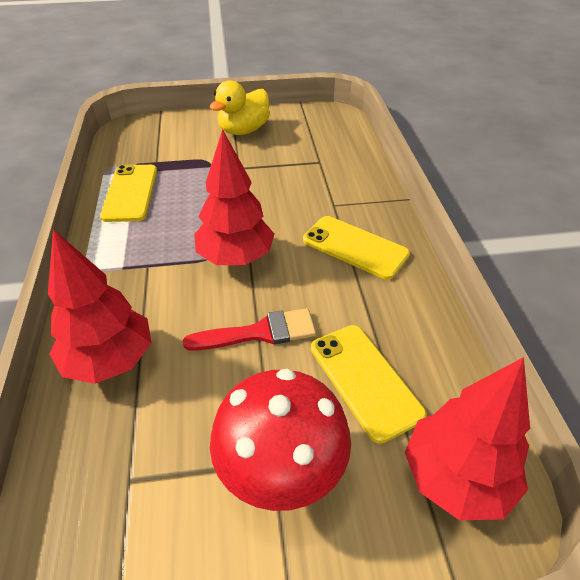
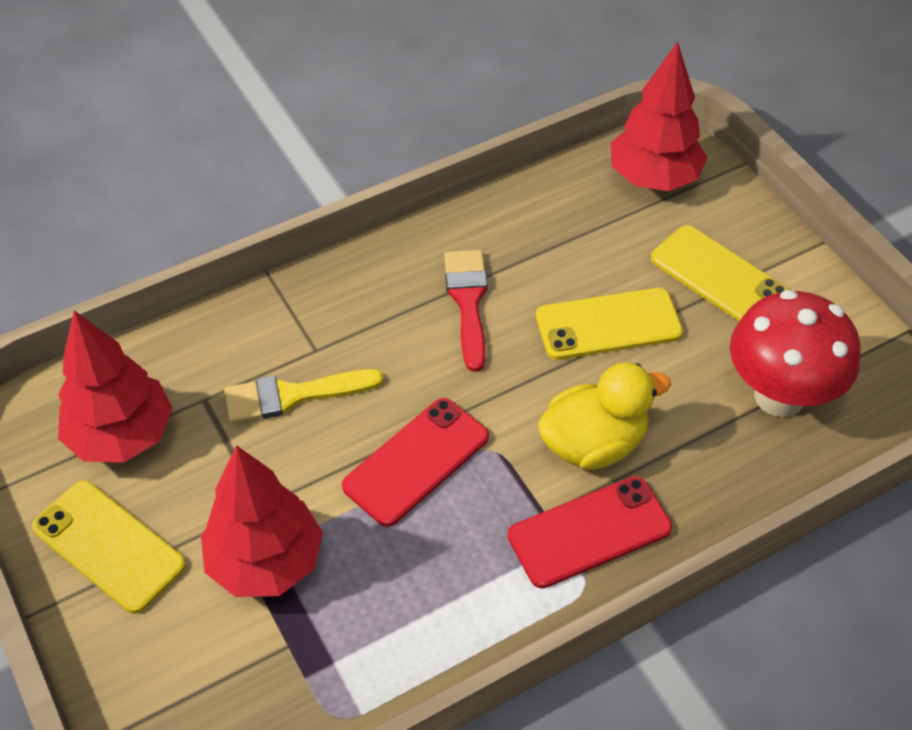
red phone: none = 0 -> [342,398,489,527] [508,476,672,588] = 2
yellow brush: none = 0 -> [224,369,383,423] = 1

